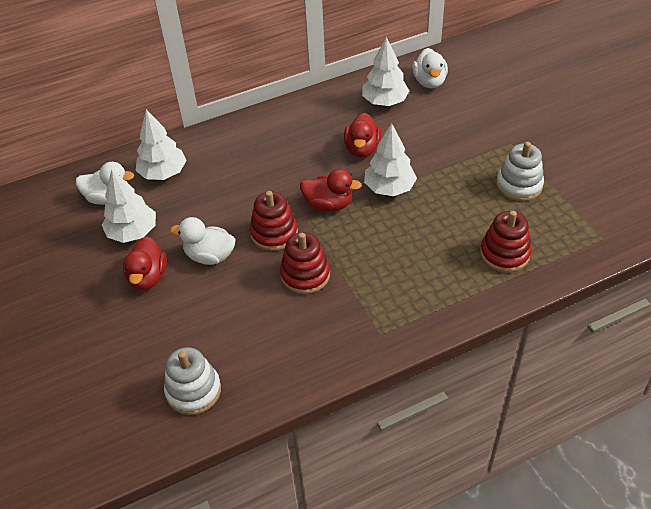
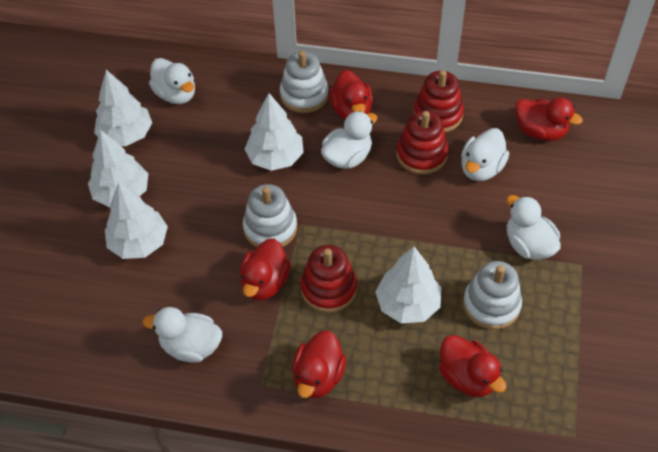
red duck: [123,236,167,290] [300,169,362,212] [344,113,381,158] = 3 -> [239,238,291,300] [292,330,346,398] [329,70,373,120] [439,335,506,397] [515,97,583,141] = 5
white duck: [76,162,134,205] [170,217,235,265] [412,48,448,88] = 3 -> [143,307,222,363] [149,58,195,104] [321,111,378,169] [461,128,509,181] [506,195,561,260] = 5
white stacking toy: [164,347,221,415] [496,142,544,201] = 2 -> [243,184,297,247] [280,51,329,113] [463,261,522,330] = 3
white tree: [102,169,156,243] [136,109,187,180] [362,37,409,106] [364,123,417,196] = 4 -> [88,130,149,207] [94,70,152,146] [105,182,168,259] [244,93,304,171] [375,247,441,323] = 5

